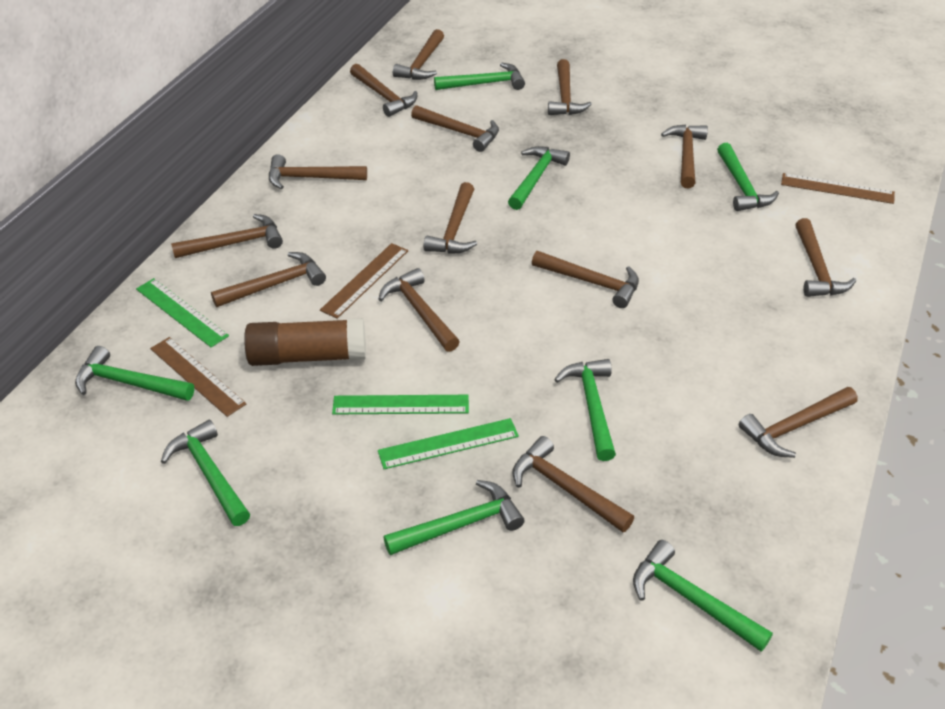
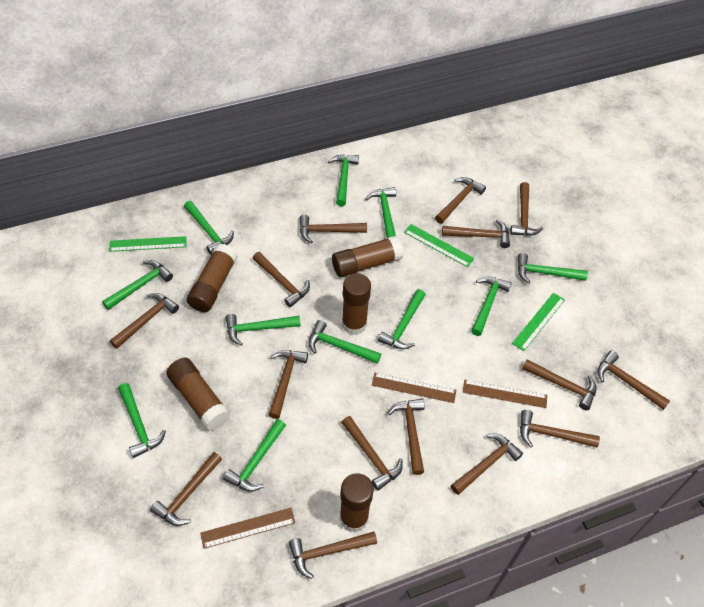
brown glue stick: [244,318,366,366] = 1 -> [166,358,230,431] [187,244,238,312] [332,236,403,277] [340,473,374,533] [342,273,371,335] = 5
brown hammer: [171,214,283,258] [211,252,326,307] [269,154,367,189] [350,64,417,117] [378,268,460,352] [393,29,444,80] [411,105,499,152] [424,182,477,254] [513,436,634,532] [532,251,639,308] [548,59,592,115] [661,125,708,188] [739,387,858,458] [795,218,856,297] = 14 -> [110,293,179,349] [150,452,222,526] [252,252,310,307] [268,350,308,419] [289,532,377,579] [299,215,367,243] [341,416,403,491] [388,398,425,475] [435,177,486,224] [442,219,510,248] [451,434,523,495] [510,182,543,236] [520,410,600,447] [522,359,597,410] [597,351,670,410] = 15
green hammer: [75,346,194,401] [161,420,250,526] [383,480,525,555] [434,63,525,90] [508,146,570,210] [554,359,616,461] [633,540,773,652] [717,143,779,211] = 8 -> [102,260,173,310] [118,383,166,458] [184,201,234,255] [223,419,286,492] [226,314,301,346] [308,320,381,364] [328,154,359,206] [365,187,396,238] [378,289,426,349] [471,276,512,336] [518,253,588,284] = 11

